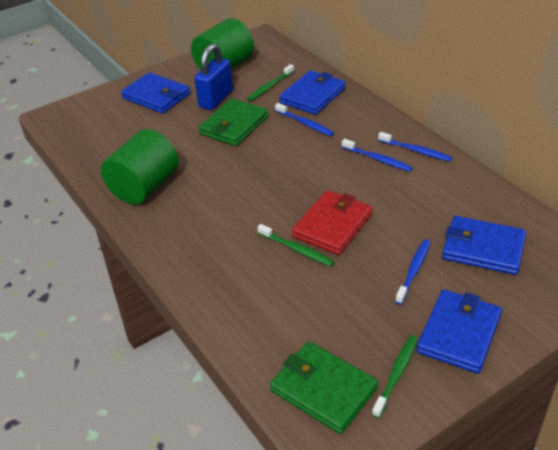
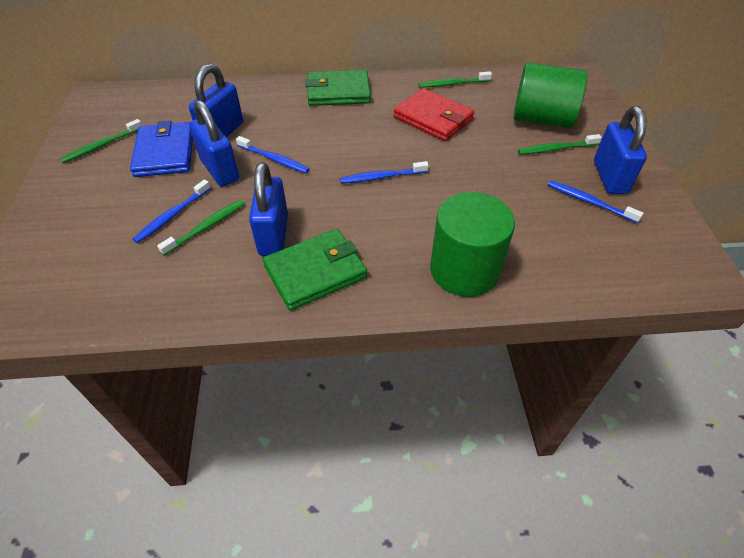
blue padlock: [194,44,233,110] = 1 -> [189,64,243,137] [189,100,239,187] [249,162,288,256] [594,106,647,194] = 4
blue wallet: [121,72,190,114] [279,70,345,115] [417,289,502,374] [442,216,526,275] = 4 -> [130,120,193,177] = 1
green toothbrush: [247,64,294,101] [257,224,334,266] [372,335,418,418] = 3 -> [60,119,142,163] [157,200,245,256] [418,71,492,88] [518,134,602,154] = 4

